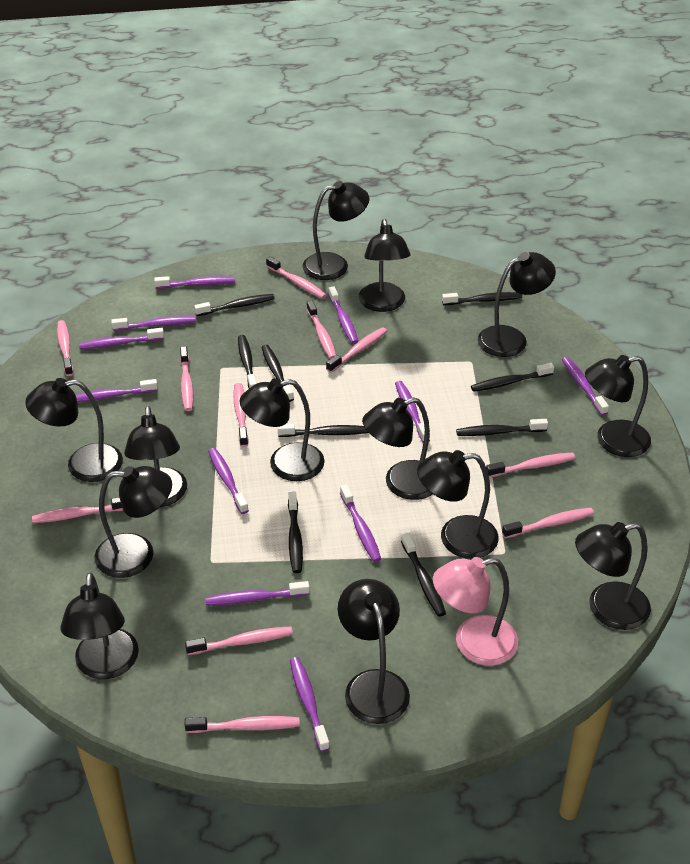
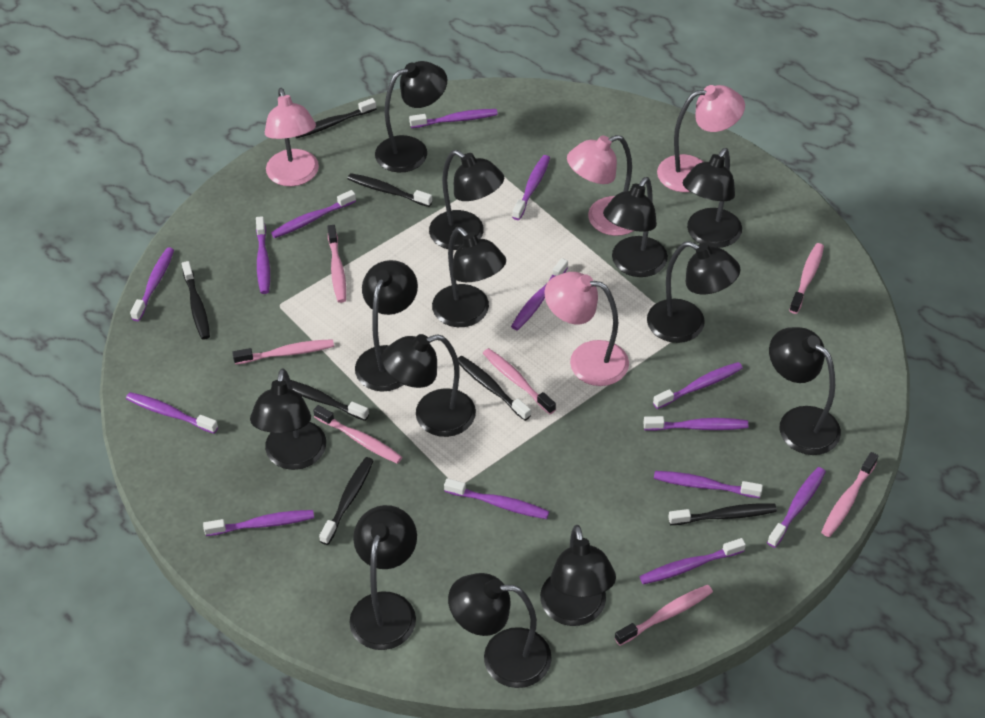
black toothbrush: [194,294,275,316] [238,335,257,388] [261,345,294,402] [278,424,368,437] [288,491,303,573] [401,533,446,617] [442,292,522,305] [456,419,548,436] [471,363,554,392] = 9 -> [182,261,210,340] [283,379,369,421] [295,98,376,139] [319,457,374,545] [348,173,432,207] [458,356,531,421] [668,503,777,525] = 7
pink lamp: [433,557,518,666] = 1 -> [265,88,319,186] [544,272,629,386] [567,135,633,236] [657,85,745,192] = 4
pink toothbrush: [32,497,123,523] [57,320,73,376] [180,346,194,411] [185,626,293,655] [185,716,300,733] [234,383,249,447] [266,257,327,299] [307,301,336,359] [326,327,387,373] [486,452,575,478] [502,508,594,538] = 11 -> [232,339,334,365] [313,405,402,464] [327,225,346,303] [483,348,556,414] [615,585,713,646] [789,243,824,314] [821,452,878,537] = 7
purple toothbrush: [76,379,158,402] [79,328,164,349] [111,316,196,331] [154,276,235,289] [206,581,310,606] [208,448,249,514] [290,657,330,752] [328,286,358,344] [340,484,381,562] [395,381,430,442] [562,357,609,416] = 11 -> [126,392,218,434] [130,247,174,321] [203,510,314,536] [256,216,270,294] [271,190,356,238] [409,109,498,128] [444,478,549,519] [511,258,568,330] [512,155,550,220] [640,538,746,584] [643,416,749,431] [653,362,743,409] [654,471,763,498] [767,467,826,548] = 14

